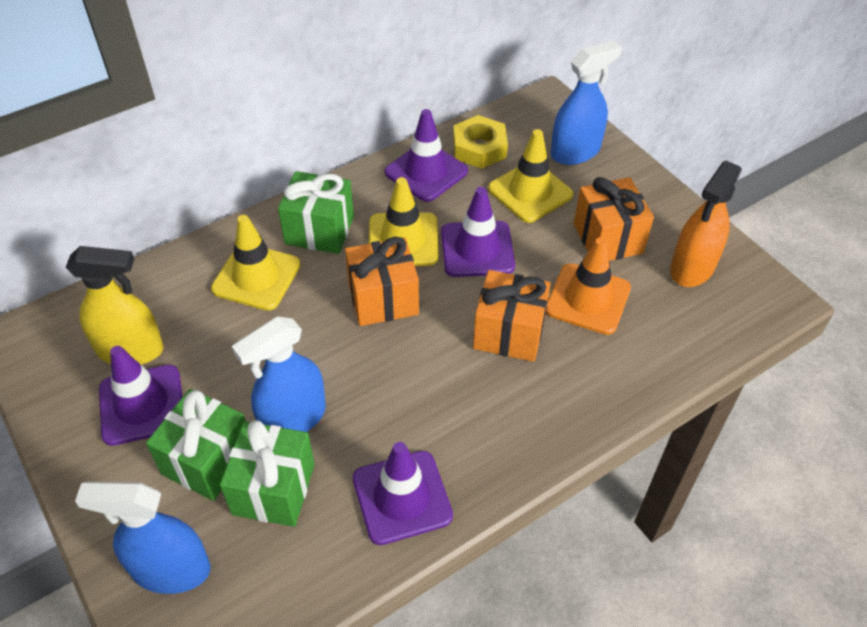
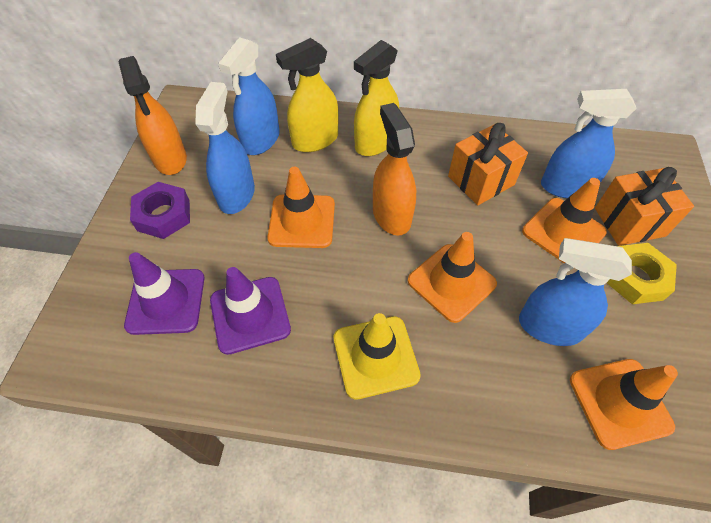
blue spray bottle: [75,482,211,594] [232,317,326,432] [551,40,622,165] = 3 -> [195,82,255,214] [218,37,280,155] [519,238,632,346] [541,89,637,198] = 4
green gift: [146,389,246,501] [220,420,315,527] [278,171,354,254] = 3 -> none = 0
orange gift: [345,237,419,326] [473,270,551,362] [574,177,654,261] = 3 -> [448,123,528,205] [595,167,694,246] = 2
orange spray bottle: [670,161,742,287] = 1 -> [119,56,187,175] [373,103,416,236] = 2
orange traffic cone: [546,237,631,335] = 1 -> [267,167,335,248] [408,232,497,323] [522,178,607,263] [570,359,678,450] = 4
purple nut: none = 0 -> [130,182,190,239] = 1
purple traffic cone: [99,346,182,446] [353,442,453,545] [385,109,468,202] [441,187,515,277] = 4 -> [124,252,205,335] [210,267,291,355] = 2
yellow spray bottle: [66,246,164,365] = 1 -> [276,38,339,152] [354,40,399,156] = 2
yellow traffic cone: [211,215,301,311] [369,177,439,266] [488,129,573,223] = 3 -> [334,313,421,399] = 1

